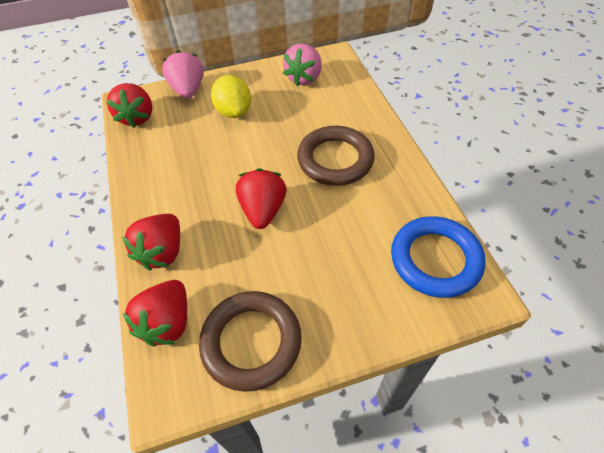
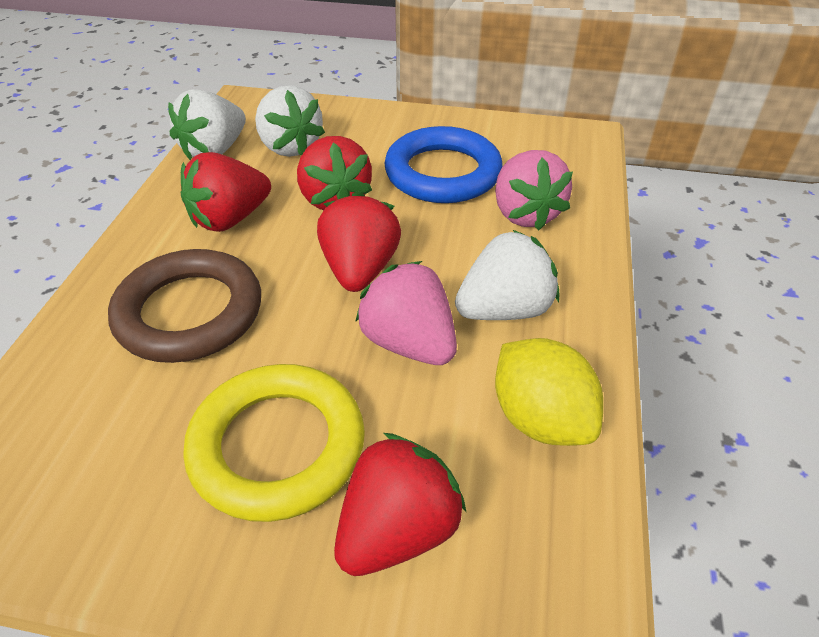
brown ring: [199,291,302,392] [297,126,375,186] = 2 -> [108,249,261,363] = 1
white strawberry: none = 0 -> [168,89,246,160] [255,85,325,157] [455,230,559,320] = 3
yellow ring: none = 0 -> [183,364,365,522] = 1

